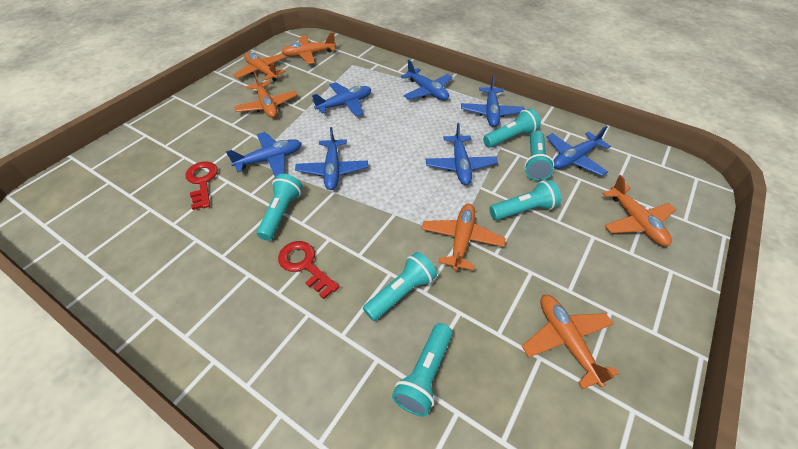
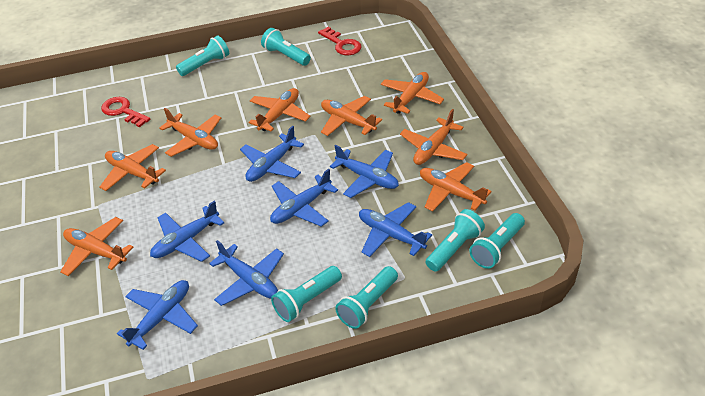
orange plane: [233,52,286,81] [234,71,297,118] [282,32,336,64] [421,204,506,271] [522,295,619,389] [602,175,676,246] = 6 -> [60,217,133,276] [100,144,166,191] [159,108,221,157] [248,88,311,132] [321,96,382,136] [381,72,444,114] [400,109,468,165] [420,162,492,212] = 8

